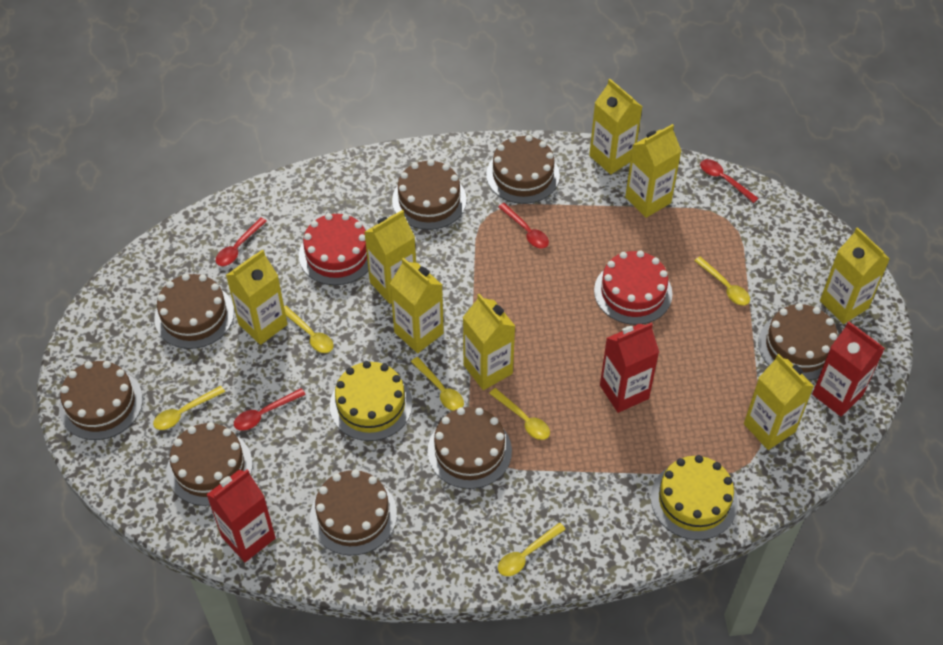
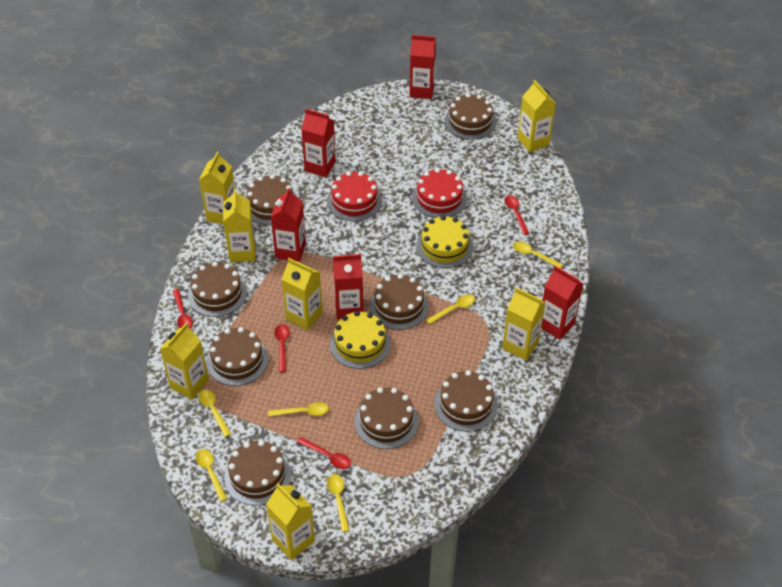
red carton: [206,469,275,562] [600,322,659,413] [812,321,885,417] = 3 -> [271,188,306,262] [301,109,336,177] [333,254,363,319] [409,35,436,99] [541,266,584,340] = 5
yellow carton: [226,249,288,345] [364,210,416,304] [390,258,444,353] [463,293,515,390] [589,79,642,175] [625,124,681,218] [744,354,814,450] [820,227,890,324] = 8 -> [160,323,209,400] [199,152,235,224] [223,189,256,262] [266,483,315,560] [281,258,323,330] [502,287,545,361] [518,80,556,152] = 7

